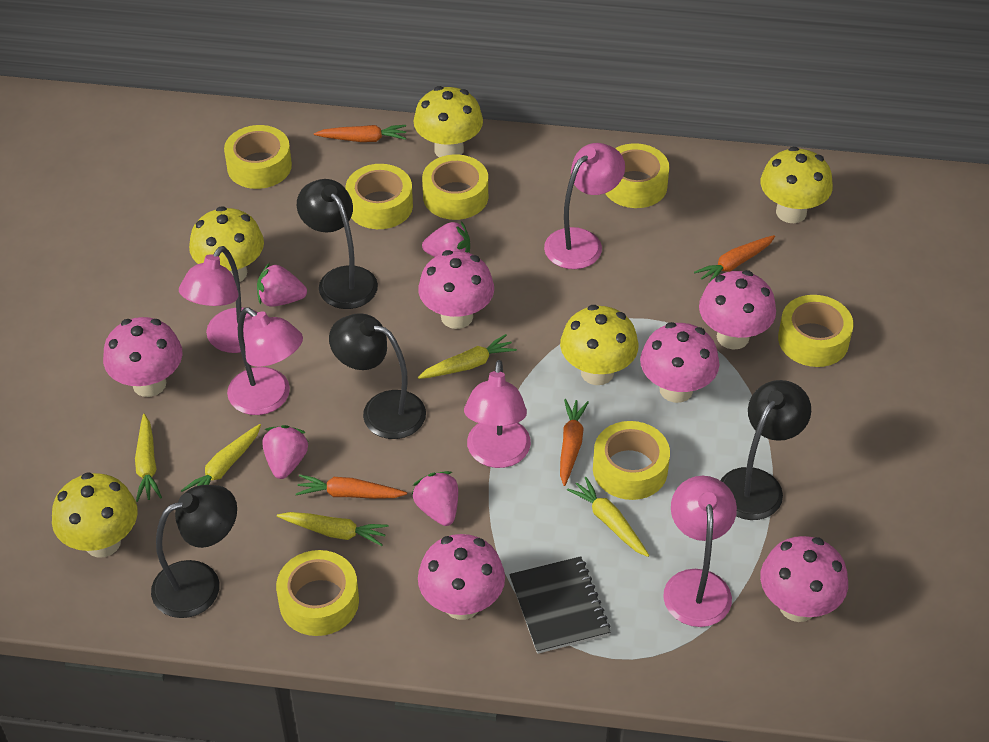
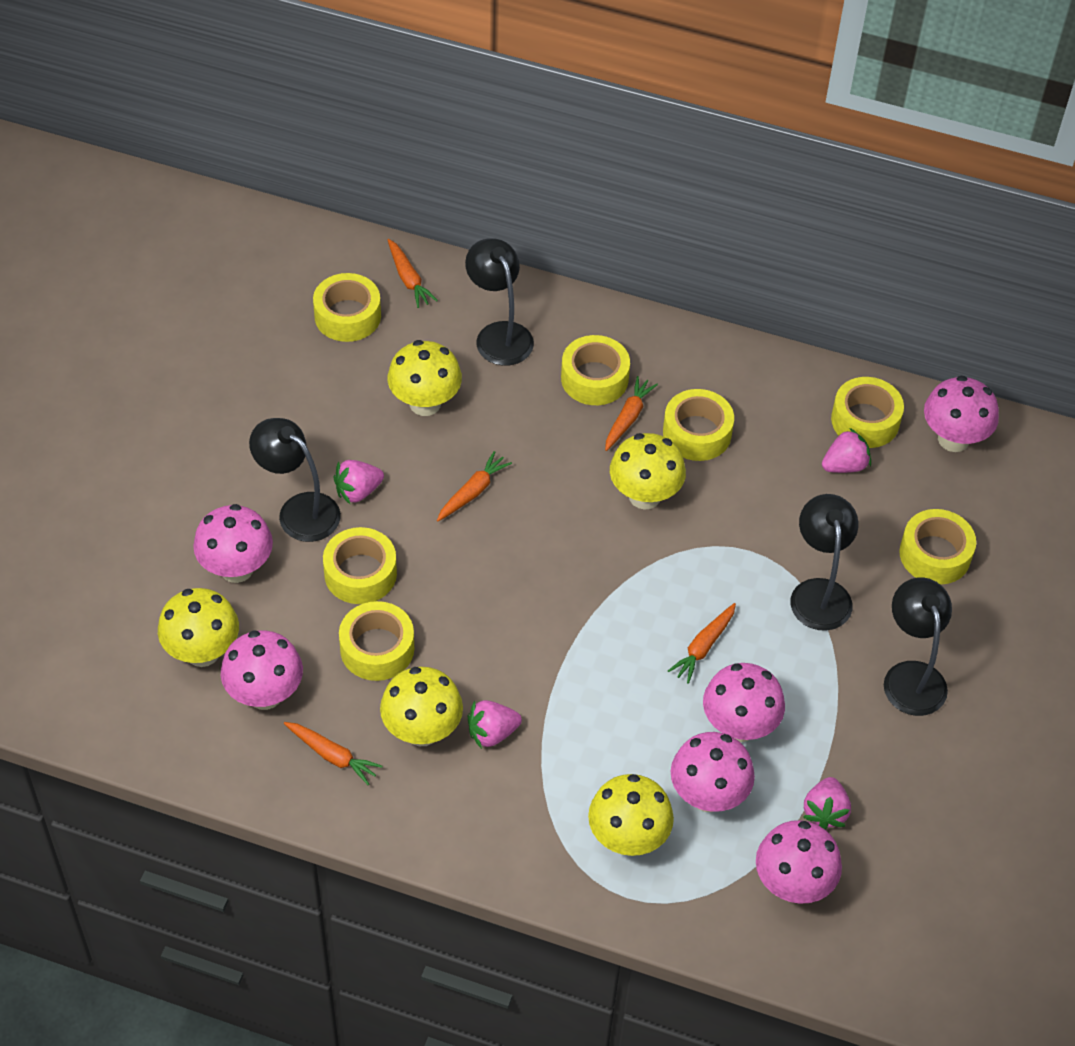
black notebook: [509,556,611,654] = 1 -> none = 0
orange carrot: [296,475,407,499] [314,125,406,142] [560,399,589,486] [694,235,775,284] = 4 -> [284,722,382,785] [388,239,438,308] [437,451,512,521] [605,376,658,451] [668,603,736,684] = 5
pink lamp: [179,246,258,353] [227,307,303,415] [464,360,531,468] [544,143,625,269] [663,476,737,627] = 5 -> none = 0
yellow carrot: [135,414,162,502] [181,424,261,492] [277,512,388,546] [418,334,517,379] [567,477,649,557] = 5 -> none = 0

